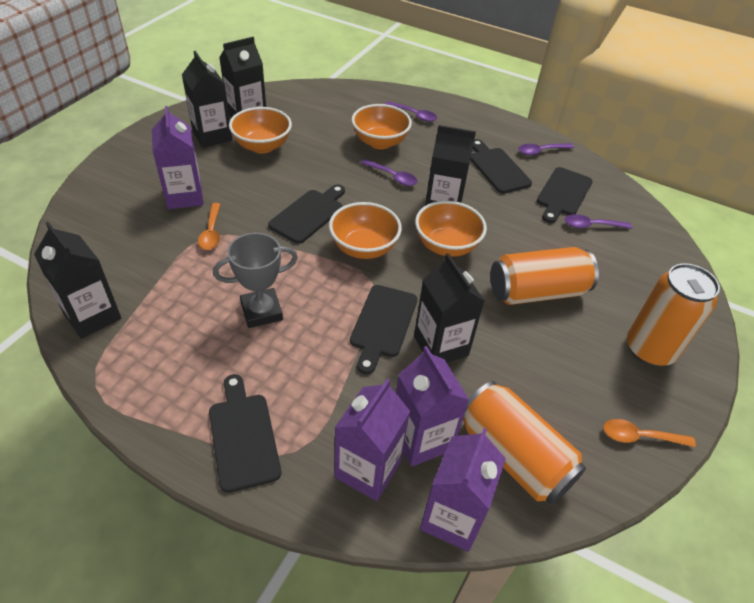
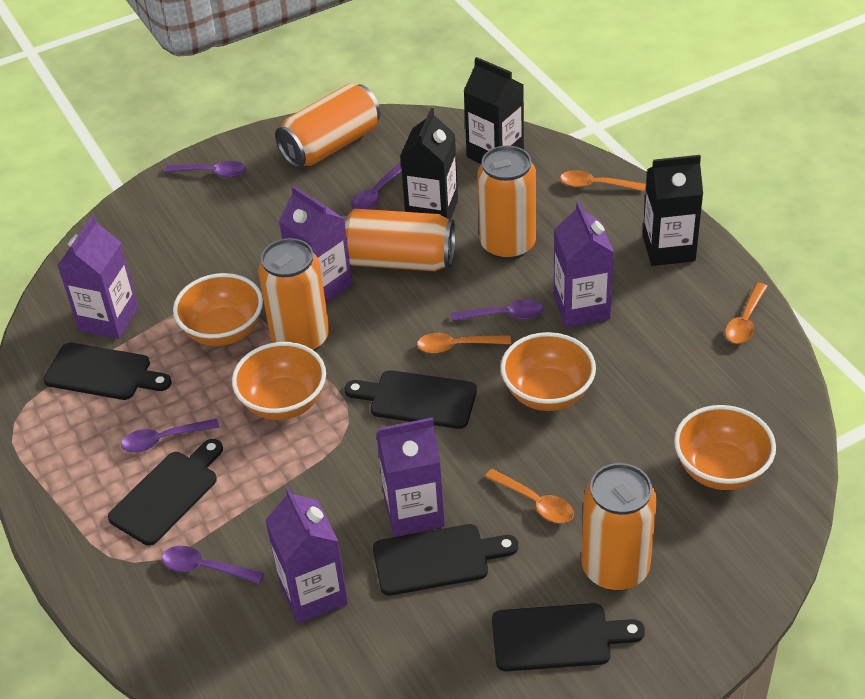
black carton: [34,222,121,339] [182,51,232,148] [219,37,266,118] [414,253,485,363] [425,125,476,206] = 5 -> [400,108,458,220] [463,57,524,164] [643,155,703,266] = 3
grey trophy: [213,233,298,328] = 1 -> none = 0
orange can: [463,381,586,505] [490,247,599,305] [627,263,720,367] = 3 -> [258,238,329,351] [275,83,381,168] [343,209,455,271] [477,146,536,260] [581,463,657,591] = 5
orange spoon: [198,203,221,250] [603,419,696,447] = 2 -> [417,333,511,353] [485,469,574,523] [560,170,646,191] [725,283,768,343] = 4
purple carton: [152,106,204,209] [334,378,410,501] [396,346,469,467] [420,428,506,552] = 4 -> [57,215,139,339] [265,487,348,624] [279,186,352,303] [376,417,445,537] [554,202,614,327] = 5
purple spoon: [361,159,417,186] [385,101,437,122] [519,143,574,155] [565,214,632,229] = 4 -> [121,419,220,452] [162,546,264,584] [165,161,246,177] [352,163,402,209] [451,300,543,321] = 5

